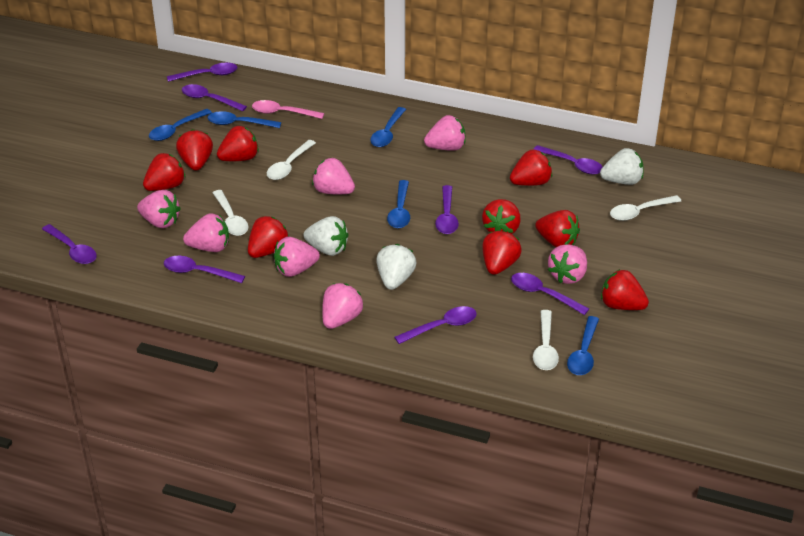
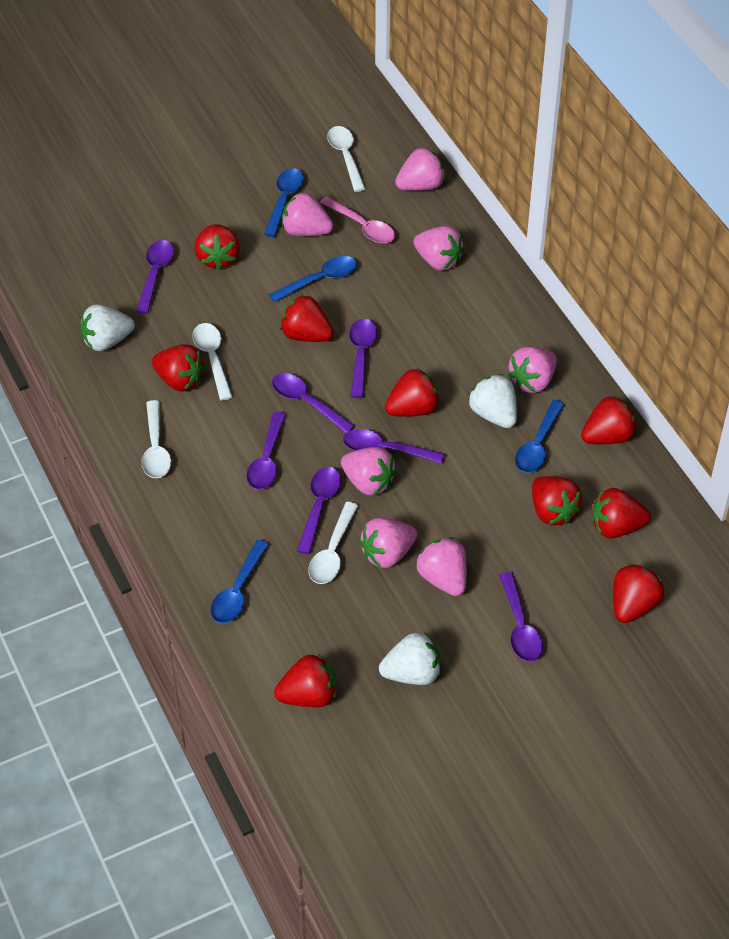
blue spoon: [149,109,212,141] [208,111,281,128] [370,107,406,147] [387,180,410,228] [567,316,599,375] = 5 -> [210,540,269,623] [264,168,304,237] [269,256,357,302] [515,400,565,473] = 4
purple spoon: [42,224,97,264] [164,256,245,283] [167,62,237,82] [182,84,247,111] [394,306,477,344] [435,185,459,234] [511,273,589,315] [533,145,603,174] = 8 -> [136,240,174,314] [246,411,286,490] [272,373,355,433] [297,467,341,554] [343,429,445,464] [349,319,377,398] [499,572,543,662] = 7

